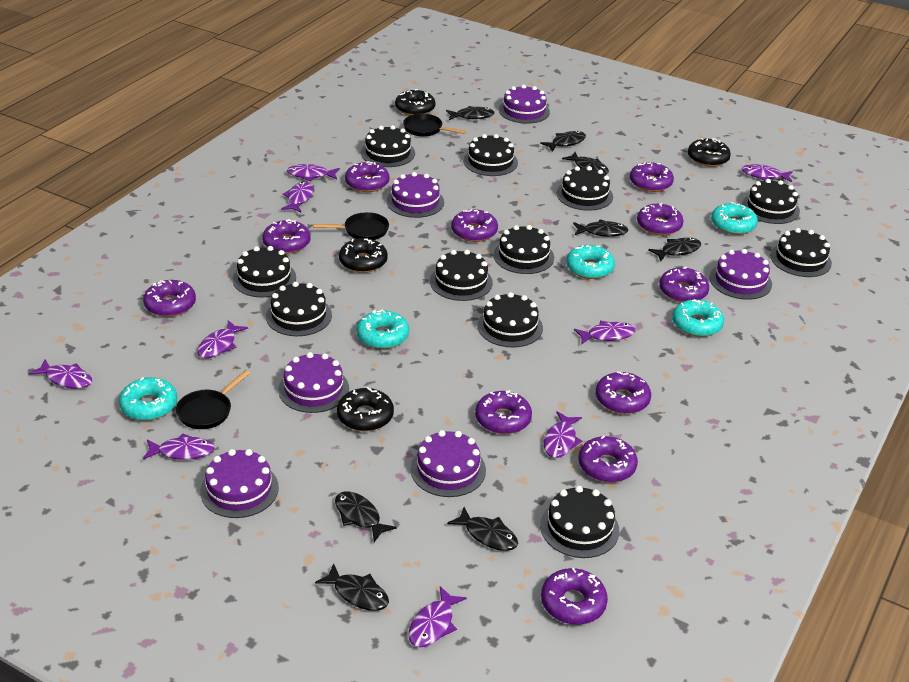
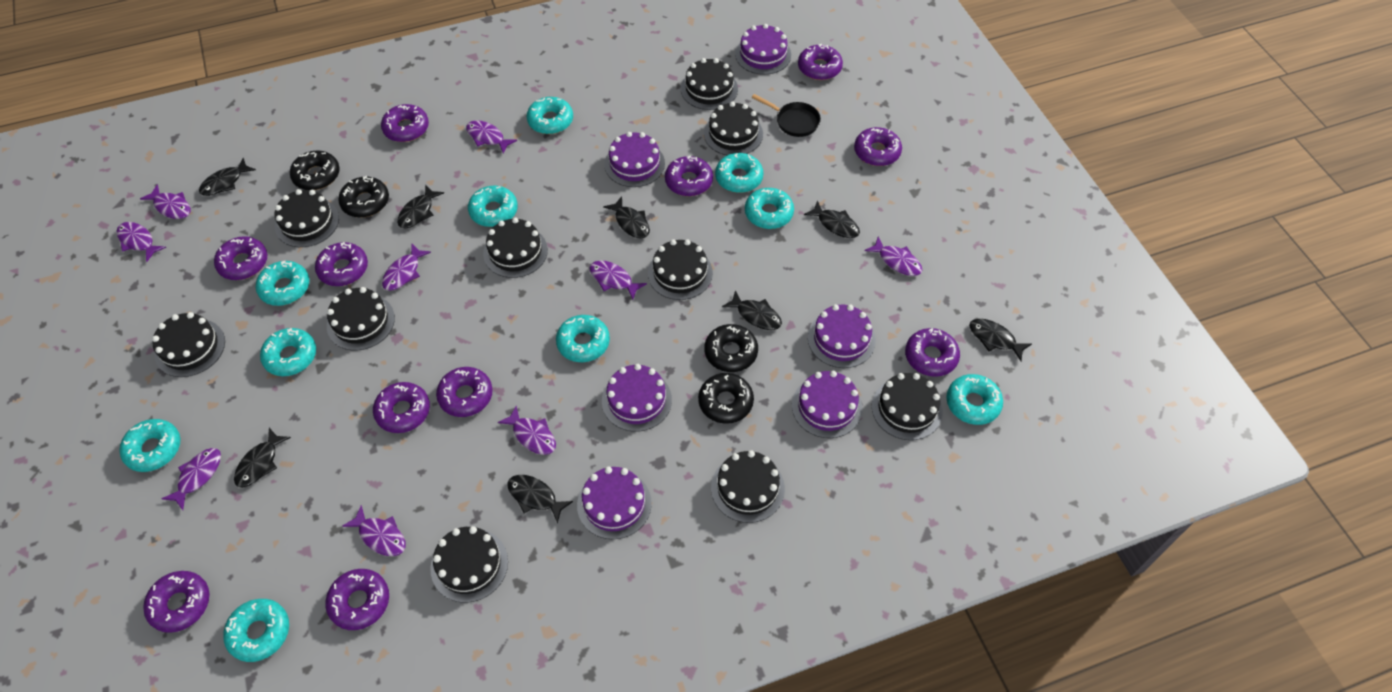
black cake: [233,246,296,298] [266,282,332,336] [361,125,415,167] [430,250,493,301] [463,134,518,176] [477,292,543,348] [493,225,554,274] [540,486,619,558] [557,166,613,211] [742,179,800,224] [770,228,832,277] = 11 -> [152,312,225,377] [275,189,339,247] [327,287,395,350] [430,526,508,603] [483,218,548,278] [648,239,713,300] [681,58,738,110] [704,102,763,155] [711,450,785,523] [872,373,943,440] = 10
black pan: [176,370,250,429] [313,212,389,240] [403,113,466,137] = 3 -> [752,94,821,137] = 1
turquoise donut: [119,377,177,421] [356,309,409,349] [566,245,615,279] [672,299,724,337] [711,202,758,235] = 5 -> [120,419,180,472] [223,599,289,662] [256,261,310,306] [260,328,316,376] [468,186,518,227] [527,97,573,134] [556,315,610,362] [715,153,763,193] [745,188,794,229] [946,374,1003,425] = 10

